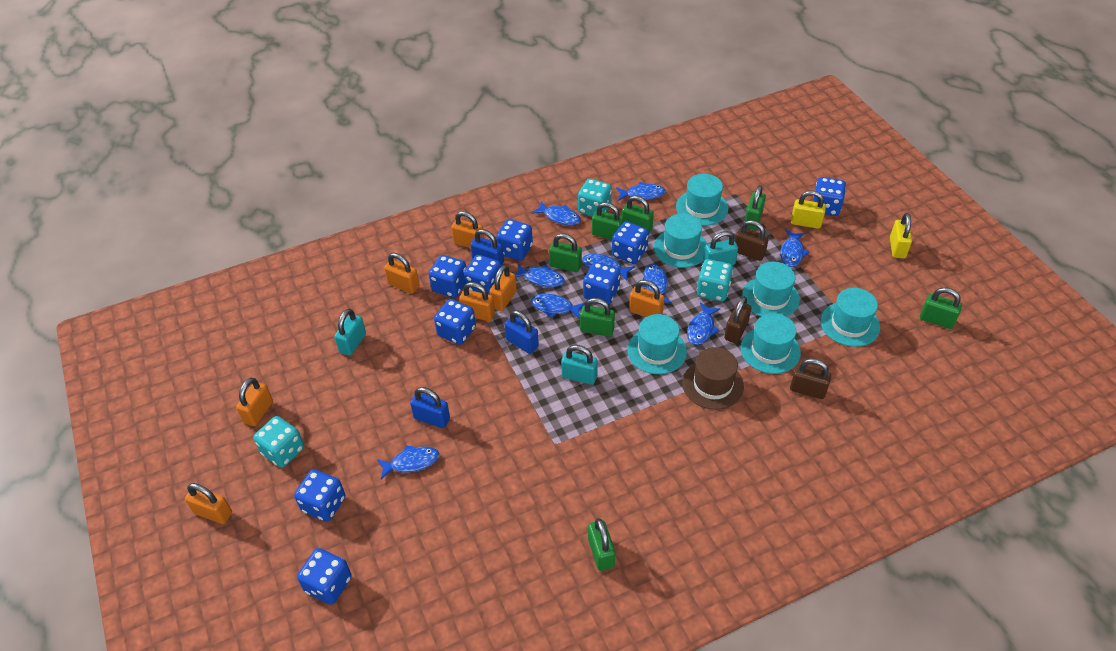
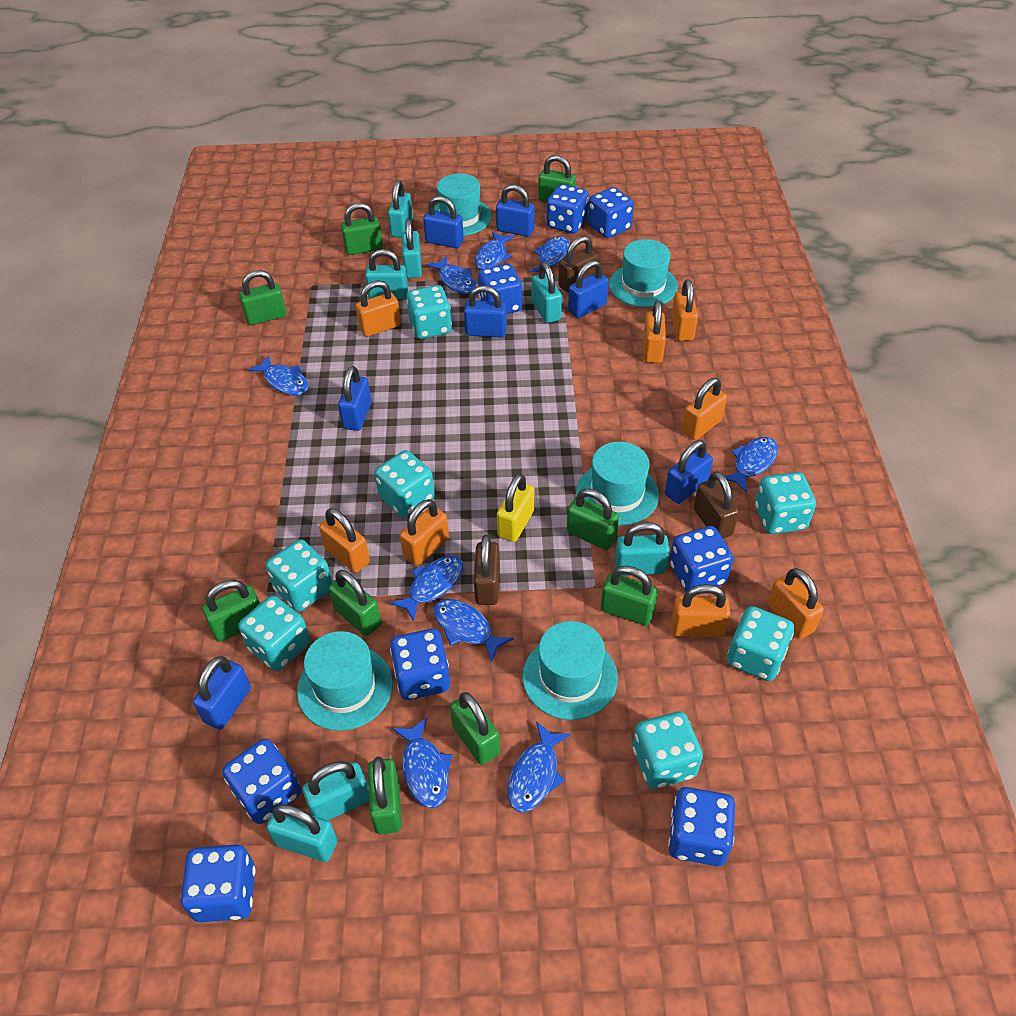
blue dice: [294,469,345,522] [297,548,352,605] [429,255,466,298] [434,299,476,345] [464,255,501,295] [496,219,533,261] [583,262,620,305] [612,221,649,264] [813,177,846,216] = 9 -> [181,844,255,922] [222,739,301,824] [390,629,450,700] [478,264,522,314] [547,184,589,234] [588,187,634,238] [668,787,735,866] [669,526,733,592] = 8
blue padlock: [410,387,450,428] [470,229,504,266] [505,310,539,354] = 3 -> [193,656,251,730] [338,366,372,431] [423,196,464,248] [464,285,507,337] [496,184,534,237] [568,260,609,318] [665,440,713,504] = 7
brown hat: [682,347,744,410] = 1 -> none = 0
green padlock: [549,233,582,272] [580,298,615,337] [588,518,615,571] [592,202,624,240] [622,195,654,233] [745,185,766,230] [920,287,962,329] = 7 -> [202,580,260,642] [239,270,286,325] [329,570,381,636] [341,203,383,255] [368,756,402,834] [450,692,500,765] [538,155,576,203] [567,489,619,550] [601,566,658,625] = 9
orange padlock: [185,483,232,524] [236,378,273,426] [384,253,419,294] [451,211,484,248] [459,282,495,321] [489,265,517,311] [629,280,664,317] = 7 -> [319,508,370,573] [356,280,401,337] [400,499,449,566] [643,301,666,363] [671,584,730,637] [672,279,698,341] [682,378,727,440] [767,568,824,639] = 8
turquoise dice: [253,416,304,468] [578,179,612,217] [697,259,733,302] = 3 -> [238,595,310,671] [266,539,333,612] [374,450,435,517] [406,285,452,339] [632,711,703,789] [727,606,794,681] [755,472,816,534] = 7
turquoise hat: [627,314,687,374] [654,213,707,268] [676,174,728,226] [740,313,801,374] [742,262,800,317] [821,288,880,347] = 6 -> [297,631,393,730] [434,173,492,236] [522,621,618,720] [576,442,659,526] [609,239,678,307] = 5
turquoise padlock: [334,309,366,356] [561,345,598,385] [703,231,738,265] = 3 -> [267,804,337,862] [302,761,369,820] [365,249,408,300] [388,180,413,238] [402,219,422,278] [531,262,562,323] [615,522,670,576] = 7
yellow padlock: [791,191,826,229] [890,213,912,258] = 2 -> [497,474,534,542] = 1

